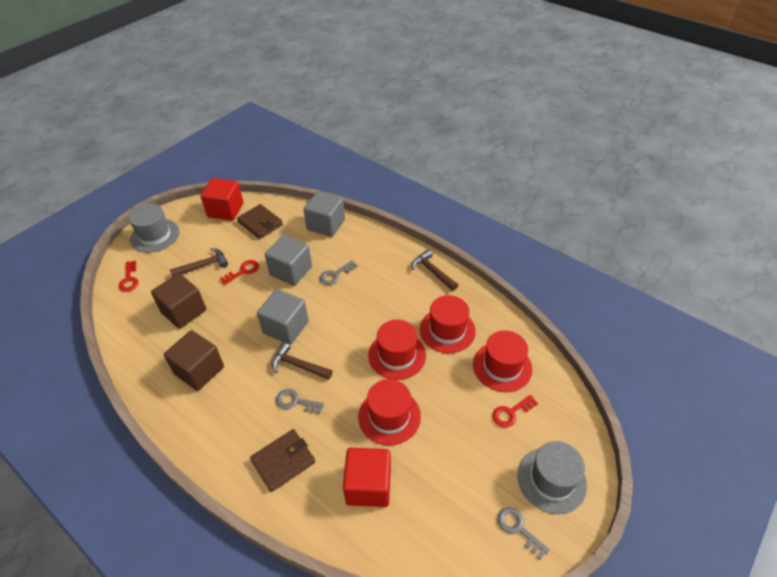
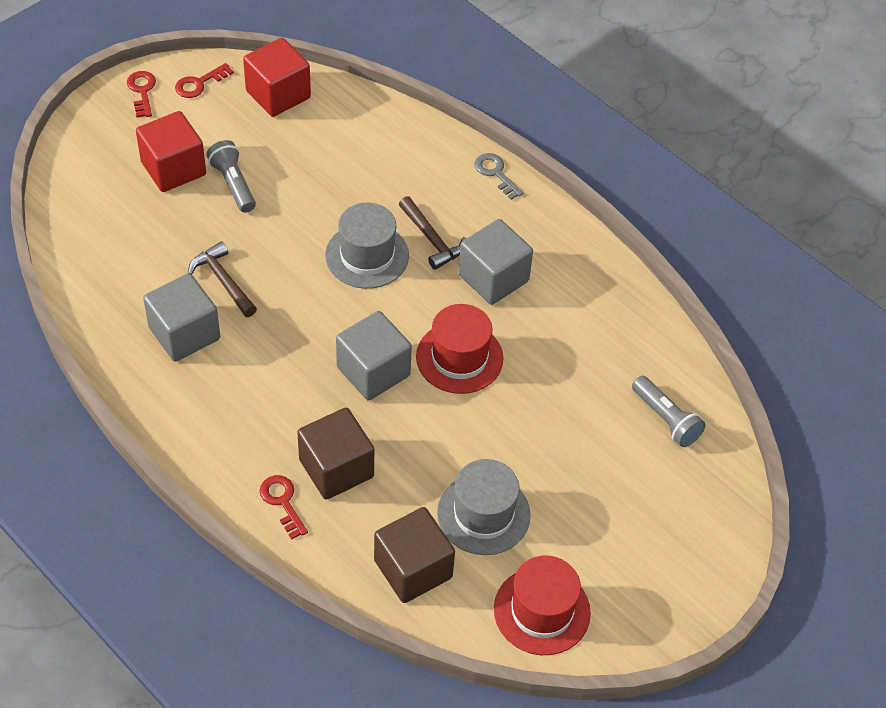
brown hammer: [170,248,228,277] [271,342,333,380] [411,249,458,291] = 3 -> [188,242,257,317] [399,196,466,270] = 2
brown wallet: [237,204,283,239] [250,429,315,492] = 2 -> none = 0
grey flashlight: none = 0 -> [206,140,256,213] [632,376,706,447] = 2
grey key: [276,389,324,414] [320,260,358,285] [497,507,550,560] = 3 -> [475,153,524,200] = 1
red hat: [358,379,421,446] [368,320,426,380] [420,295,476,353] [473,331,532,392] = 4 -> [416,304,503,394] [494,556,591,655] = 2

